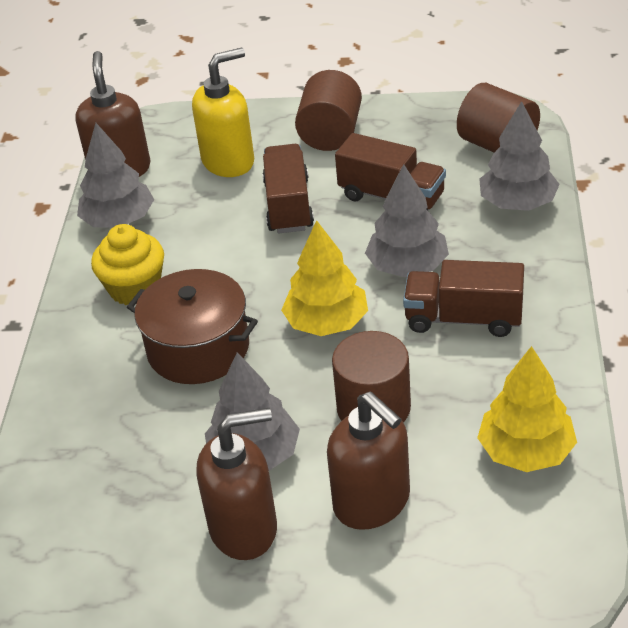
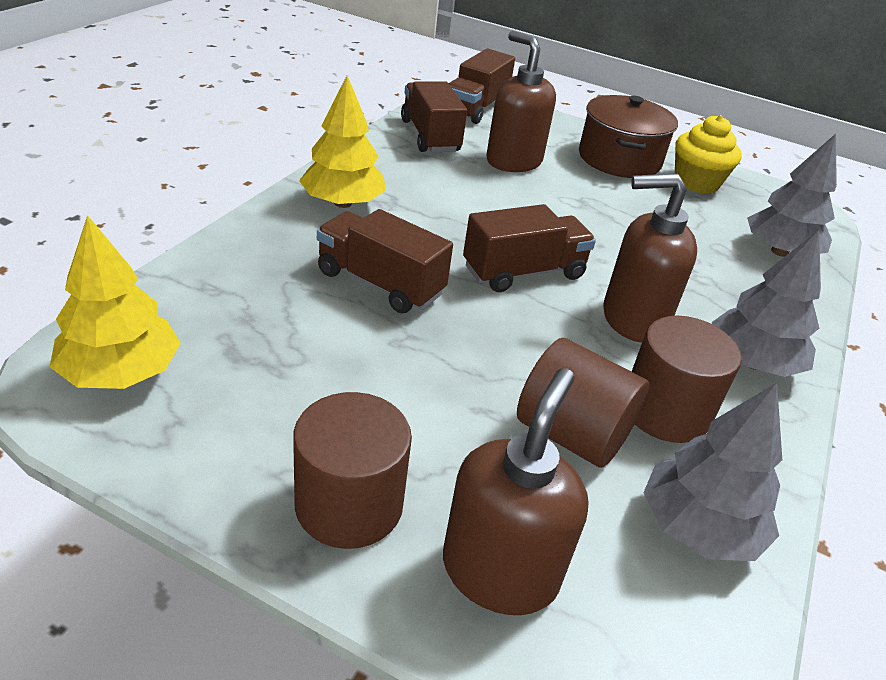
brown truck: [262,144,314,233] [335,133,446,211] [403,260,524,337] = 3 -> [317,209,453,313] [401,82,467,152] [449,48,515,124] [463,204,596,292] = 4
grey tree: [77,123,154,228] [205,353,300,471] [365,164,449,277] [479,101,560,211] = 4 -> [644,383,782,561] [712,230,821,377] [747,134,837,257] = 3
yellow soap dispenser: [192,48,254,177] = 1 -> none = 0

